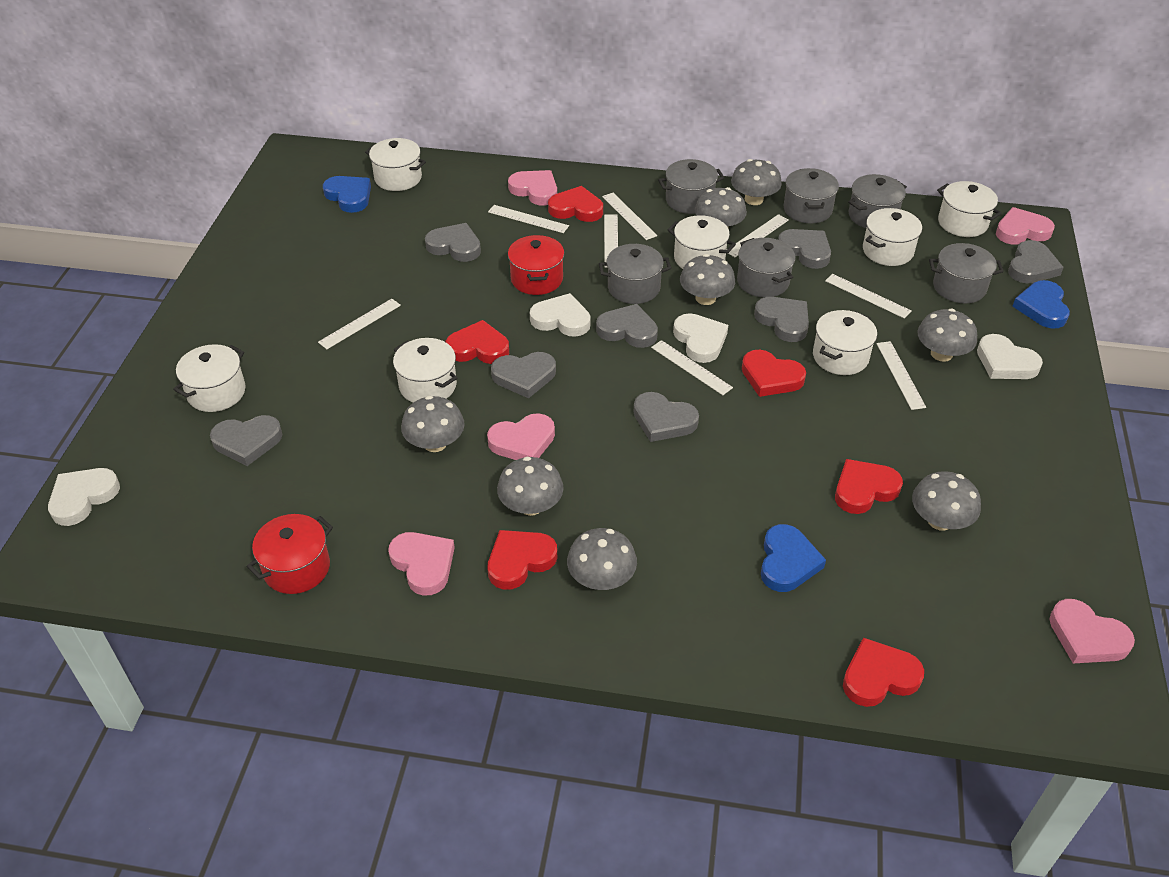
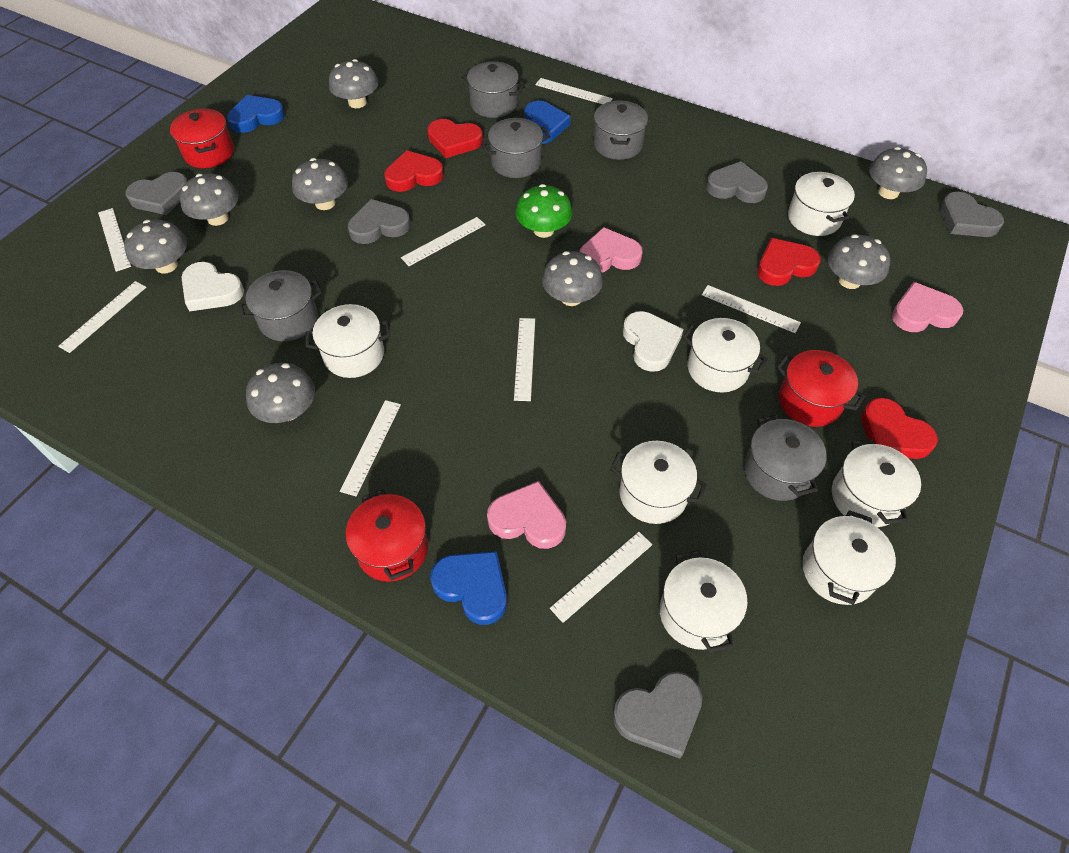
green mushroom: none = 0 -> [516,184,573,238] = 1
grey heart: [210,415,282,466] [425,223,481,262] [491,352,556,398] [596,304,658,348] [634,392,699,442] [754,297,809,342] [778,229,831,269] [1008,240,1064,283] = 8 -> [125,172,188,215] [348,199,411,244] [613,672,702,759] [706,161,768,203] [940,192,1004,237] = 5
grey pot: [599,244,671,304] [658,159,725,214] [737,238,796,298] [784,168,839,223] [848,174,907,228] [929,243,1004,303] = 6 -> [238,270,322,341] [462,61,525,118] [481,118,550,178] [594,101,648,160] [744,415,827,501] = 5
pink heart: [388,532,455,596] [487,413,555,460] [508,170,557,206] [996,207,1055,245] [1049,599,1135,663] = 5 -> [487,481,566,549] [579,227,643,273] [892,282,963,332] = 3
red heart: [446,320,509,364] [488,530,557,590] [548,186,603,222] [742,350,806,397] [835,459,903,514] [843,638,924,707] = 6 -> [385,150,444,192] [427,119,483,158] [757,238,820,286] [861,398,938,459] = 4
red pot: [246,514,333,594] [508,235,564,295] = 2 -> [170,109,234,168] [346,489,428,582] [776,350,865,427] = 3
white heart: [48,468,120,526] [530,293,591,337] [673,313,728,363] [977,334,1043,379] = 4 -> [181,262,244,311] [623,311,683,372] = 2

